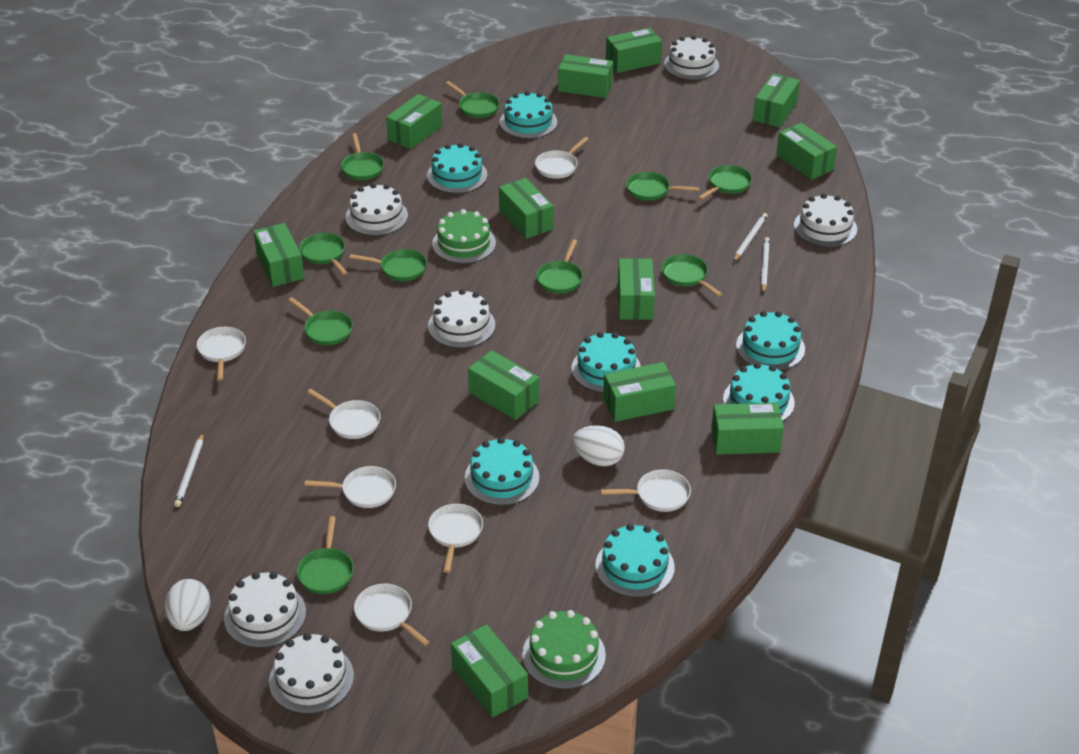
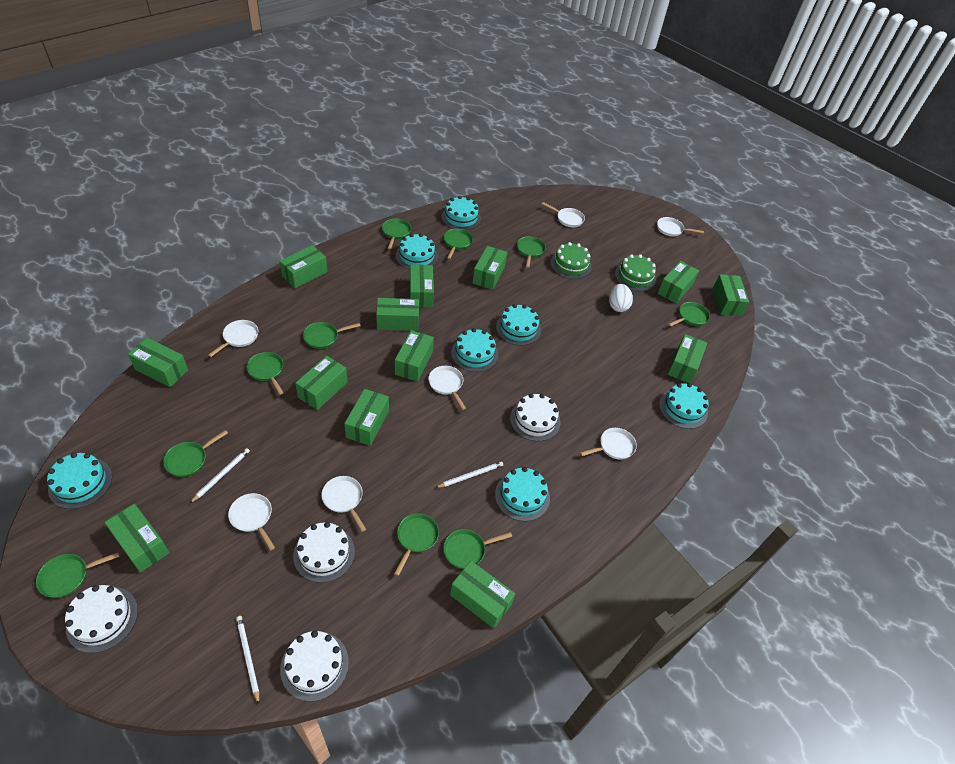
green box: [253,223,304,287] [386,94,442,149] [451,624,528,718] [468,350,539,420] [499,178,554,239] [558,54,613,98] [603,362,676,422] [606,28,662,73] [618,258,655,320] [711,403,784,455] [753,73,800,127] [776,123,837,180] = 12 -> [104,504,170,573] [128,338,188,387] [279,245,328,288] [295,356,348,410] [344,389,389,446] [376,298,419,331] [395,330,434,382] [410,265,434,307] [450,561,515,629] [473,246,507,290] [658,261,699,303] [668,334,707,383] [713,274,749,316] = 13
white cake: [224,572,306,648] [269,633,354,714] [346,183,408,236] [428,289,495,348] [664,35,719,80] [794,194,857,247] = 6 -> [65,585,138,653] [280,631,349,701] [293,522,355,583] [510,393,560,441] = 4
white egg: [165,579,210,631] [572,425,625,467] = 2 -> [609,284,633,312] = 1

